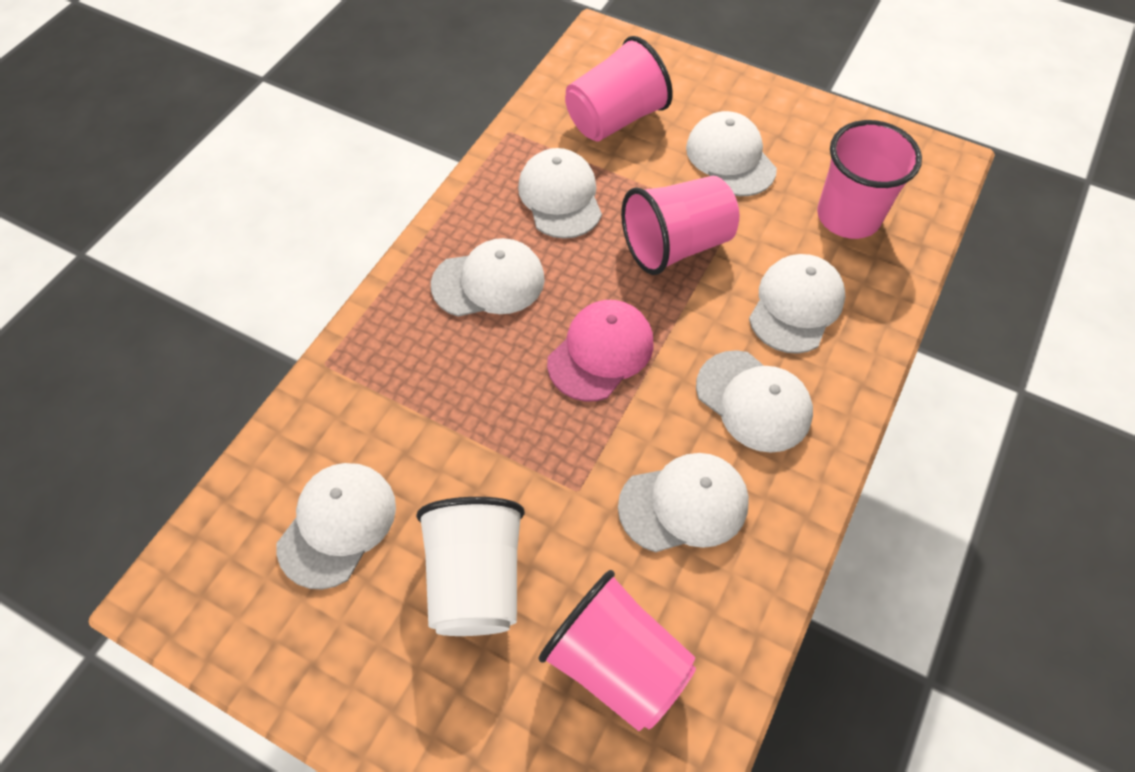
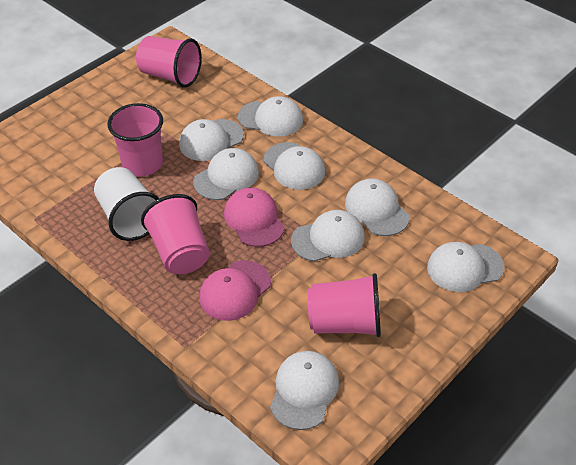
pink cap: [547,300,654,401] = 1 -> [199,260,271,321] [224,187,284,247] = 2
white cap: [277,463,396,590] [431,238,545,317] [518,148,602,239] [618,453,749,552] [686,111,777,196] [696,350,813,453] [749,254,845,354] = 7 -> [179,119,244,161] [193,148,259,200] [238,96,303,137] [264,142,325,190] [270,351,339,430] [291,210,365,262] [345,178,409,236] [427,242,504,292] = 8

